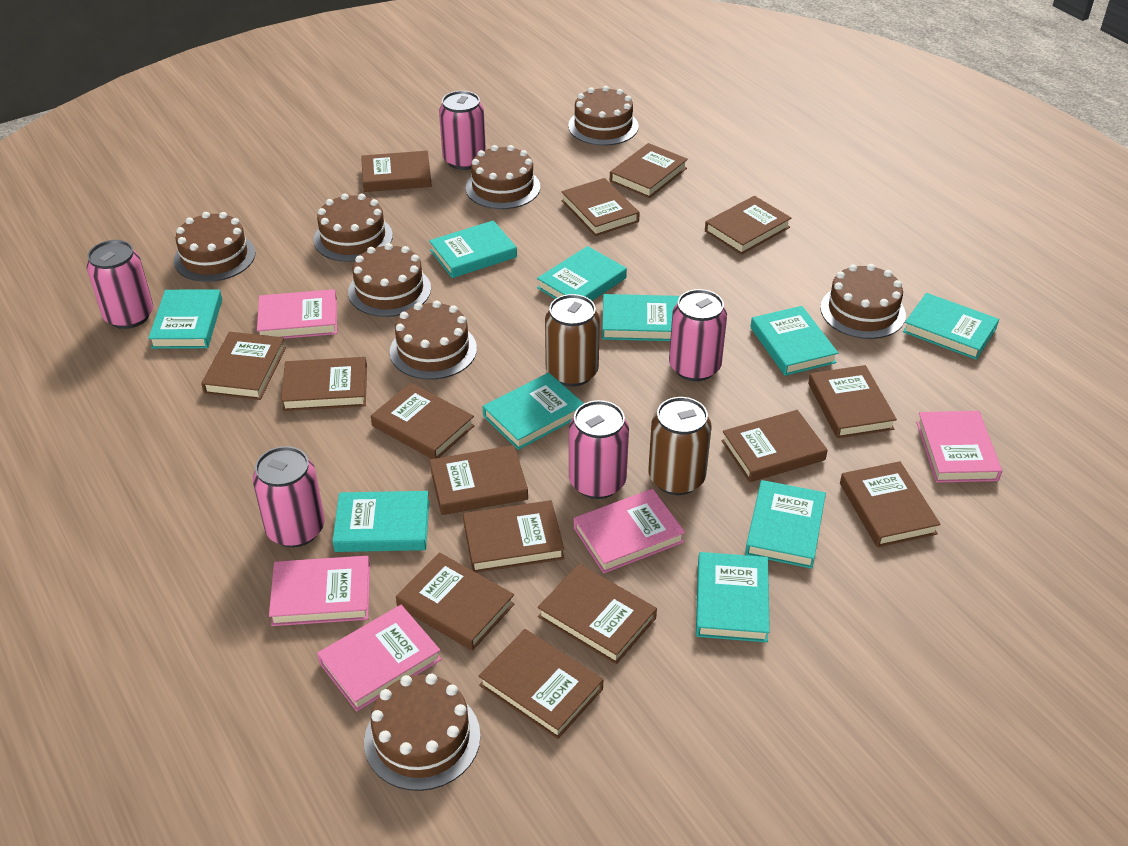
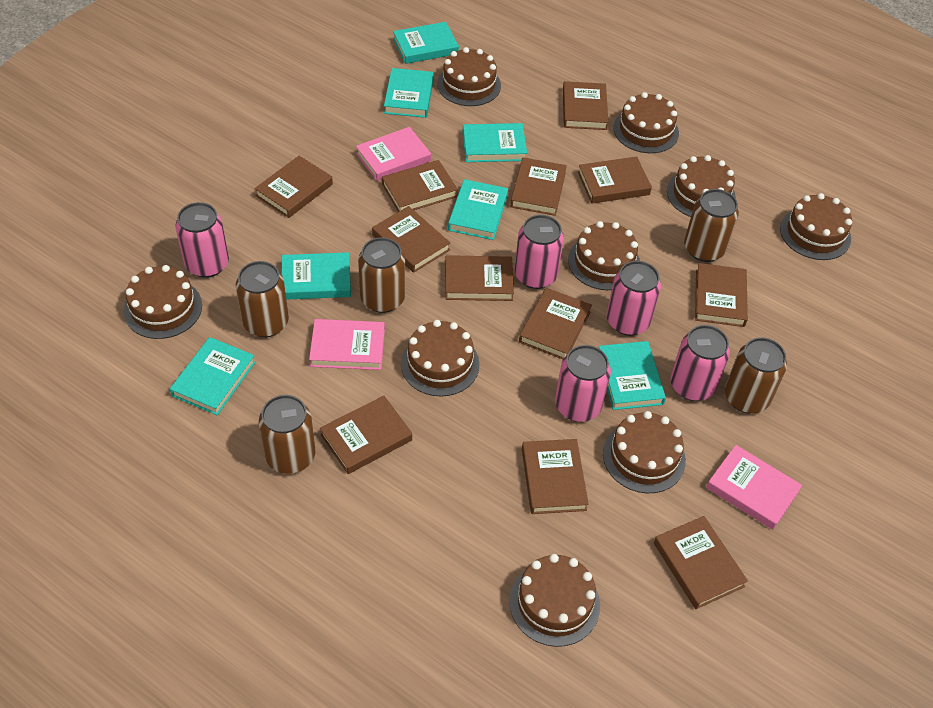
brown book: [201,332,286,400] [281,357,367,411] [361,151,432,192] [371,383,475,459] [396,552,515,651] [430,445,528,515] [463,500,564,573] [479,629,603,739] [538,564,657,664] [561,178,640,236] [610,143,688,198] [705,196,791,255] [721,410,828,482] [808,365,897,439] [840,461,941,547] = 15 -> [254,156,333,218] [320,396,412,474] [372,206,450,273] [382,160,458,212] [445,255,514,301] [510,157,567,216] [519,288,592,359] [522,439,589,514] [563,81,608,130] [578,156,652,204] [654,516,748,609] [695,263,748,327] = 12
brown cake: [174,212,255,282] [313,193,393,262] [348,243,431,317] [364,674,481,791] [390,301,477,380] [466,145,540,209] [568,86,639,146] [820,264,906,339] = 8 -> [124,265,202,339] [401,320,479,397] [437,47,501,106] [509,554,600,647] [568,221,640,290] [603,411,686,493] [613,92,679,153] [667,155,736,217] [780,193,852,260] = 9
brown can: [545,294,600,387] [648,397,712,495] = 2 -> [236,261,289,337] [259,395,315,474] [358,237,405,313] [684,189,739,262] [725,337,787,413] = 5
pink book: [257,289,337,339] [269,556,370,626] [317,605,441,711] [574,489,685,573] [916,411,1002,483] = 5 -> [309,319,385,370] [356,127,431,181] [706,445,802,529] = 3
turquoise book: [148,289,222,349] [332,491,429,552] [429,220,517,278] [483,373,584,450] [537,246,627,301] [602,294,679,341] [696,552,770,642] [745,480,826,569] [751,306,838,376] [903,293,999,360] = 10 -> [170,337,256,415] [282,252,351,300] [384,68,434,118] [393,22,459,64] [448,179,508,240] [462,123,527,162] [599,341,666,410] = 7

